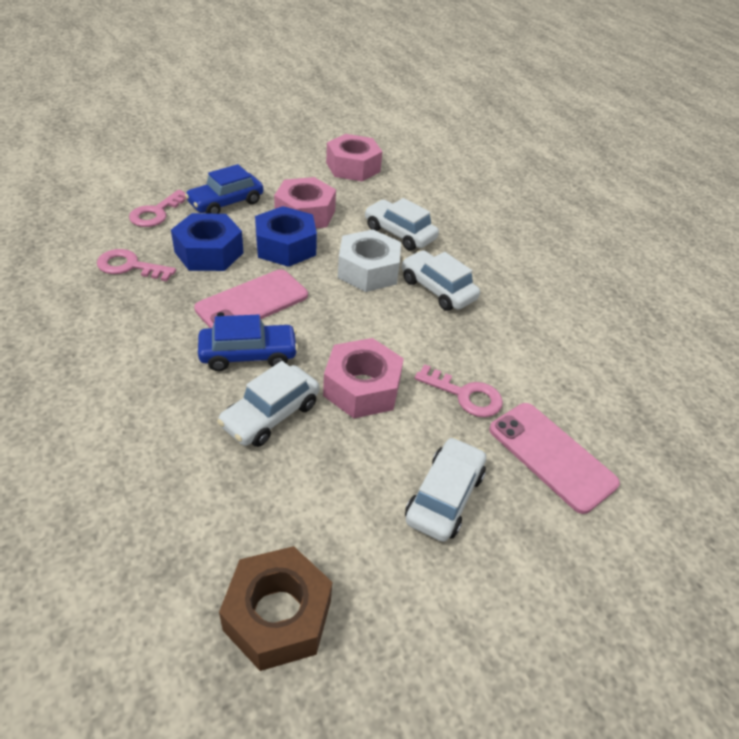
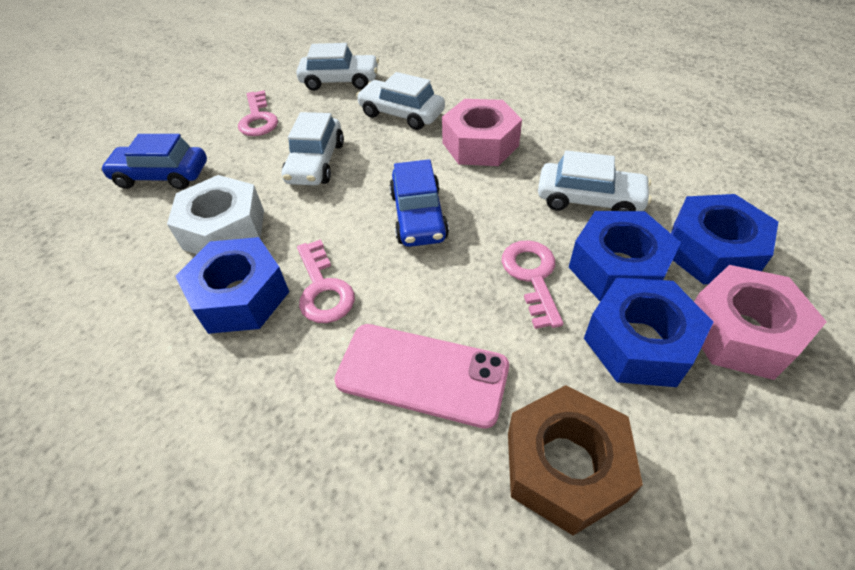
blue nut: [171,213,243,271] [255,206,317,267] = 2 -> [175,237,289,334] [569,211,681,301] [584,277,713,387] [671,194,778,284] = 4
pink nut: [274,177,336,228] [323,338,404,418] [326,134,383,181] = 3 -> [442,99,522,166] [694,265,827,380] = 2
pink phone: [194,269,308,328] [489,403,620,514] = 2 -> [334,324,509,429] = 1

